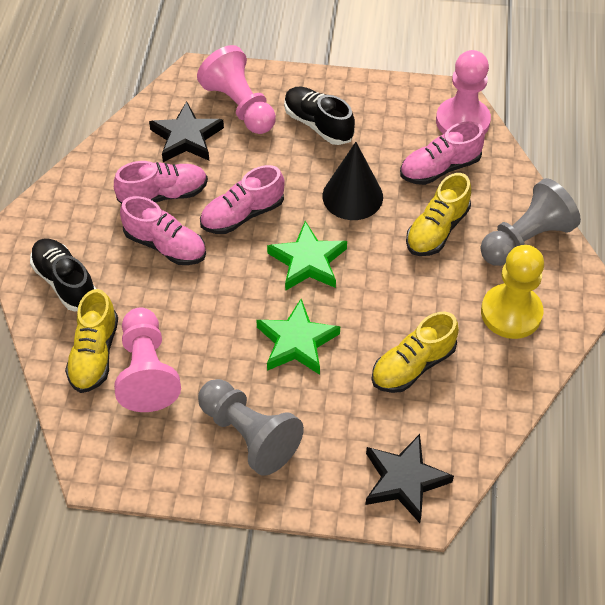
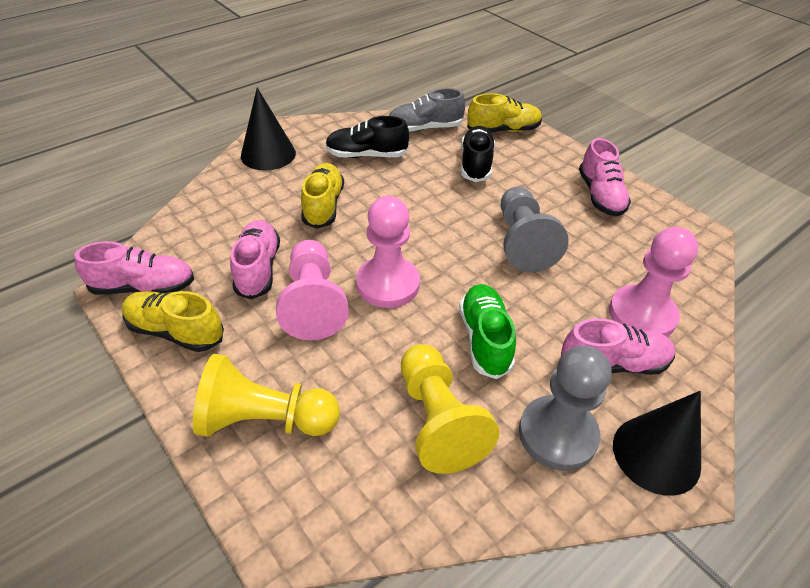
black cone: [322,142,383,220] = 1 -> [241,88,296,171] [613,391,701,496] = 2
black star: [149,101,224,162] [365,434,454,523] = 2 -> none = 0
green shoe: none = 0 -> [459,284,516,379] = 1
green star: [256,299,340,375] [267,221,347,291] = 2 -> none = 0
grey shoe: none = 0 -> [389,88,465,132] = 1
yellow pawn: [481,245,544,339] = 1 -> [193,354,340,437] [401,344,499,474] = 2

